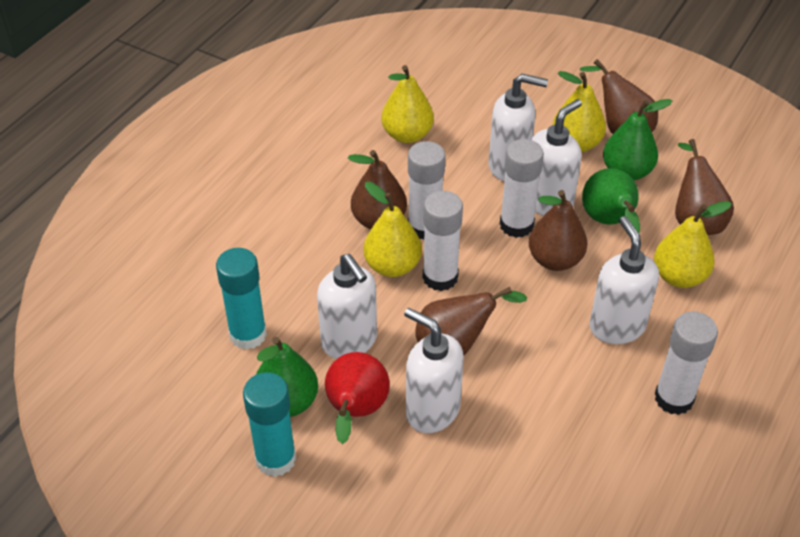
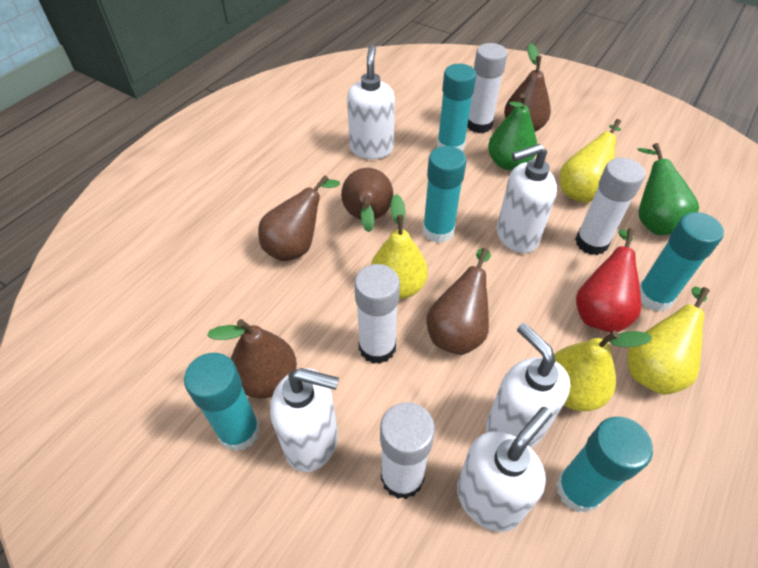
green pear: [256,337,318,417] [582,168,640,233] [603,99,672,180] = 3 -> [488,93,537,170] [637,143,699,235] = 2
turquoise glue stick: [216,248,267,350] [243,372,296,477] = 2 -> [184,353,260,452] [422,146,467,243] [437,64,476,152] [556,417,653,513] [640,212,724,311] = 5

